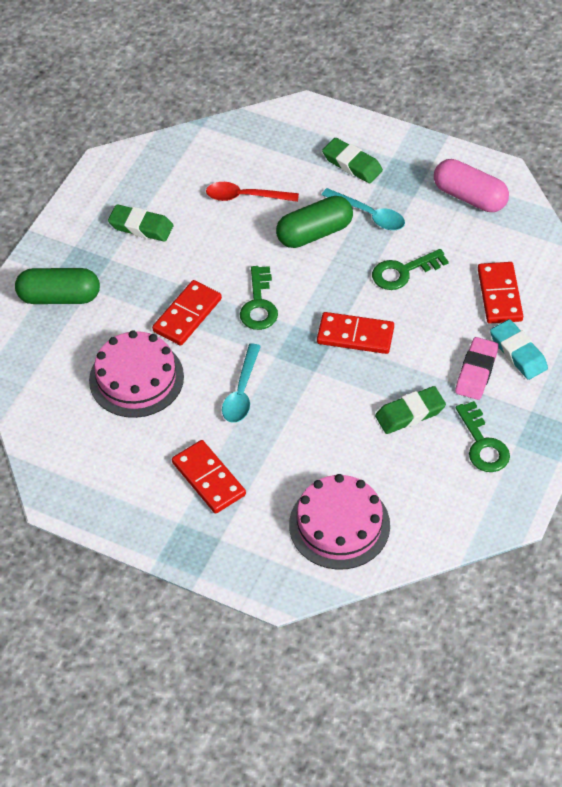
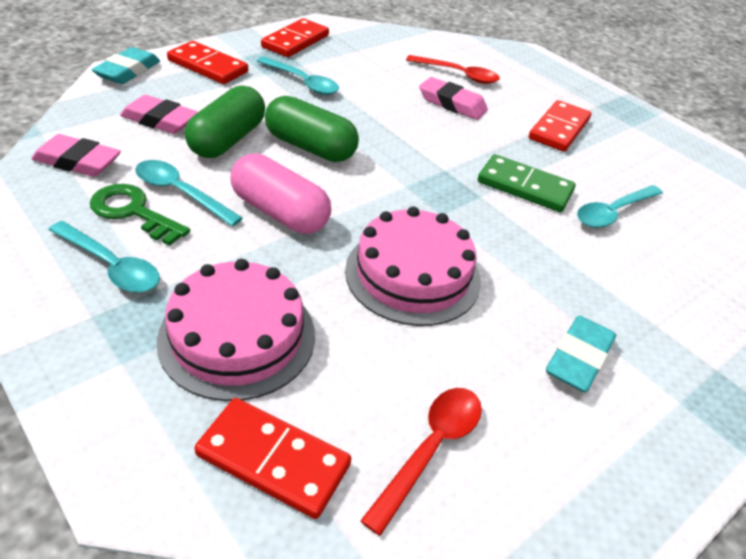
green domino: none = 0 -> [478,154,576,212] = 1
green eraser: [108,204,173,242] [322,138,383,183] [375,386,446,434] = 3 -> none = 0
green key: [240,266,278,330] [372,249,449,290] [456,401,510,472] = 3 -> [90,184,190,246] = 1
pink eraser: [455,337,499,400] = 1 -> [31,134,121,177] [120,95,198,134] [419,77,488,120] = 3
red spoon: [206,182,299,202] = 1 -> [360,388,482,536] [406,55,500,84] = 2
turquoise eraser: [490,319,548,380] = 1 -> [92,47,160,84] [546,315,616,392] = 2
turquoise spoon: [222,343,261,423] [322,188,405,230] = 2 -> [49,221,160,293] [135,160,243,226] [257,57,339,95] [577,185,663,228] = 4

